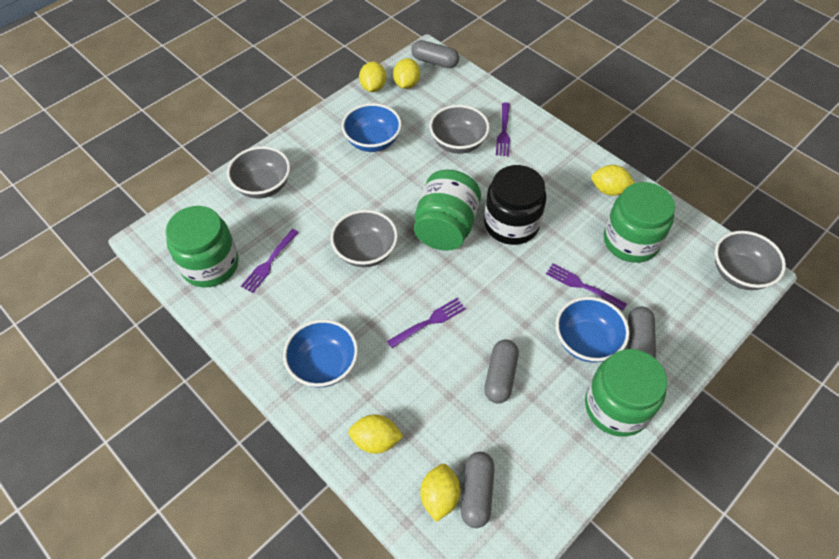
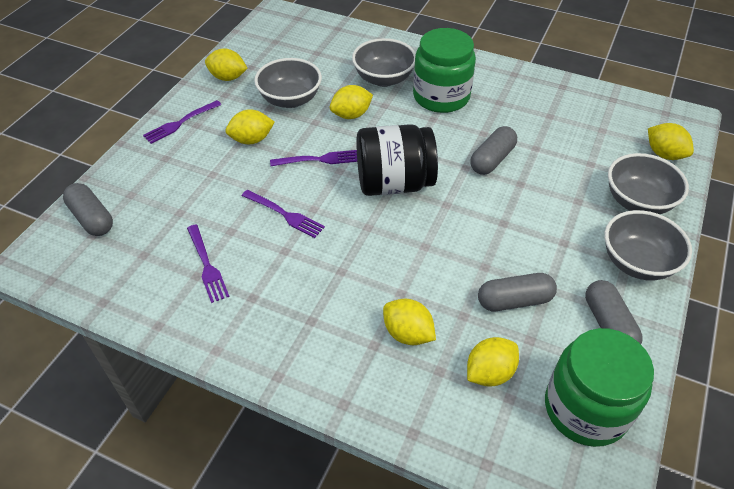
blue bowl: [283,319,358,388] [342,103,402,152] [556,297,630,363] = 3 -> none = 0
green jar: [166,206,239,288] [414,170,481,251] [585,349,667,437] [604,182,675,263] = 4 -> [413,28,476,113] [545,328,654,447] = 2
yellow lemon: [348,414,404,454] [359,61,386,92] [393,58,420,89] [420,464,461,522] [591,165,635,196] = 5 -> [205,48,248,81] [225,109,275,144] [330,85,373,119] [383,298,436,345] [467,337,519,387] [648,123,694,160] = 6

